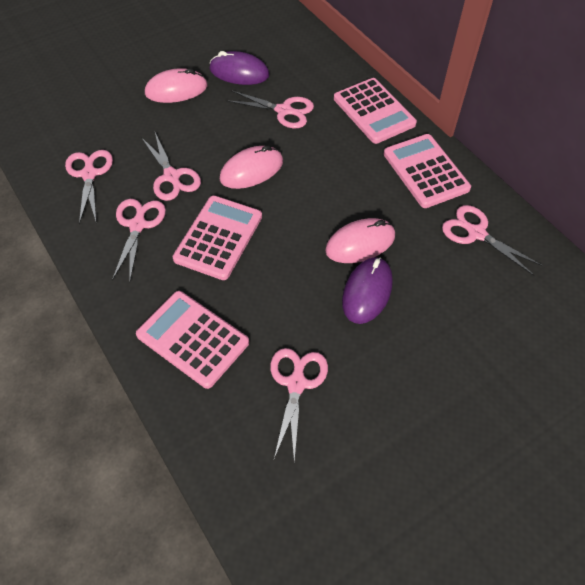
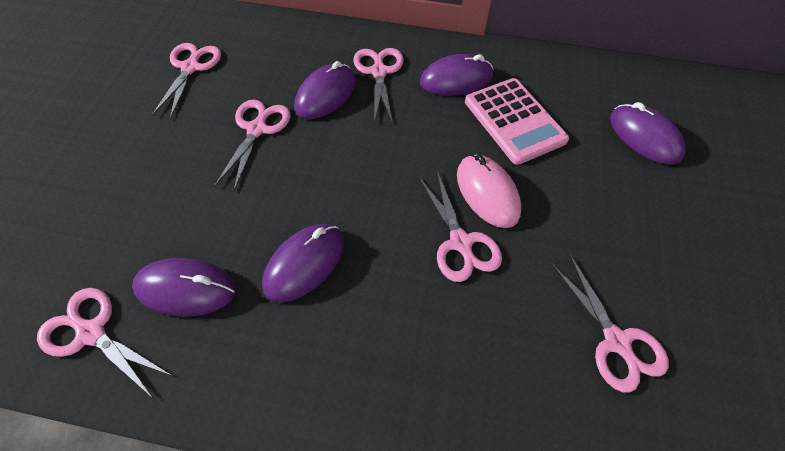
pink calculator: [136,291,249,389] [172,196,262,280] [334,78,417,144] [384,134,471,208] = 4 -> [465,78,569,165] = 1
pink mouse: [145,68,208,103] [220,145,283,189] [325,218,395,263] = 3 -> [457,154,521,228] = 1
purple mouse: [209,51,269,85] [342,257,393,324] = 2 -> [132,258,236,317] [262,224,344,303] [294,61,356,119] [420,54,493,96] [610,102,685,164] = 5

